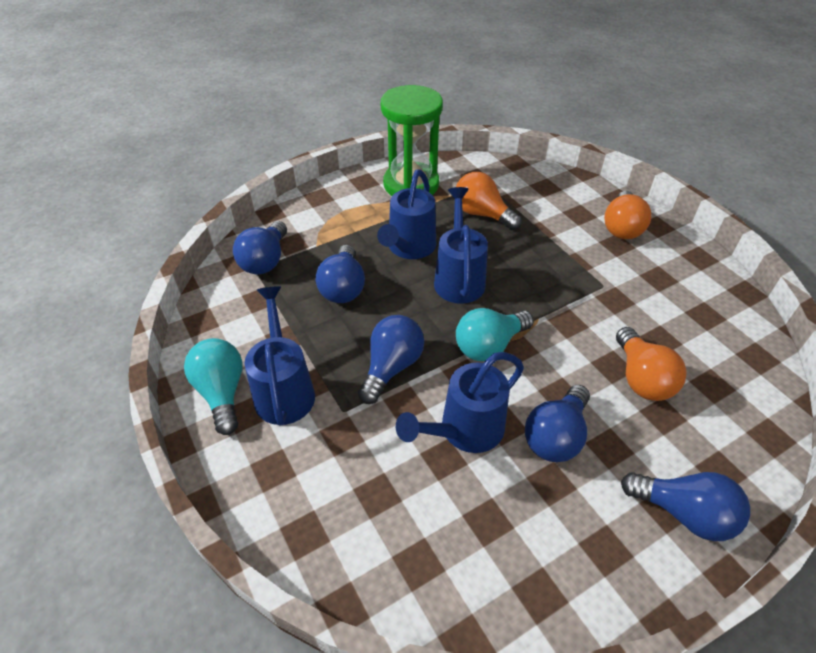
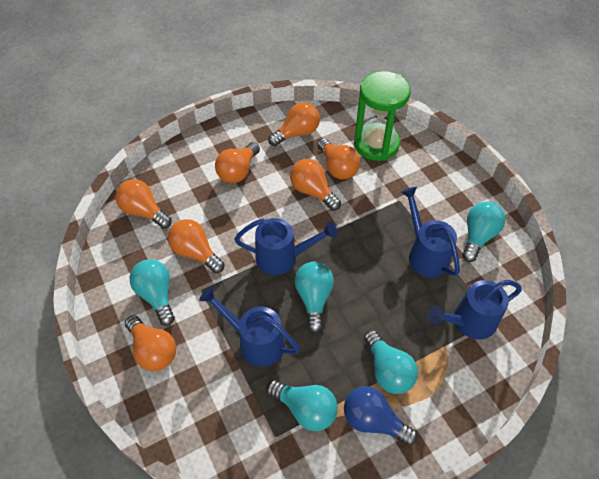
blue light bulb: [233,221,287,275] [316,245,365,303] [358,315,424,404] [525,385,590,462] [621,472,750,541] = 5 -> [344,386,418,446] = 1
orange light bulb: [456,172,521,230] [604,191,651,239] [616,327,687,401] = 3 -> [115,179,172,229] [125,315,176,371] [168,219,225,273] [215,142,260,183] [268,102,320,146] [290,159,341,211] [317,138,360,180] = 7
turquoise light bulb: [184,338,243,435] [456,308,534,361] = 2 -> [130,259,175,326] [267,380,338,431] [295,262,334,333] [364,330,418,394] [462,202,505,262] = 5

